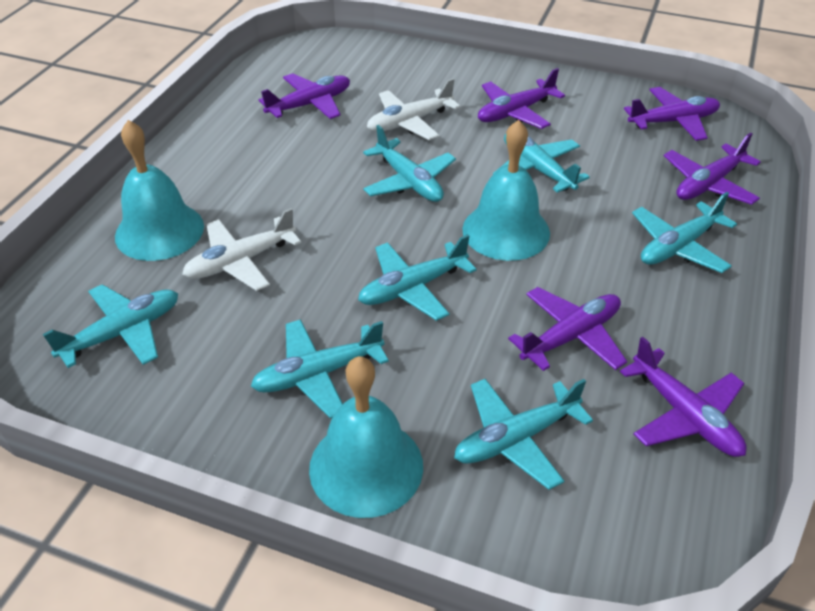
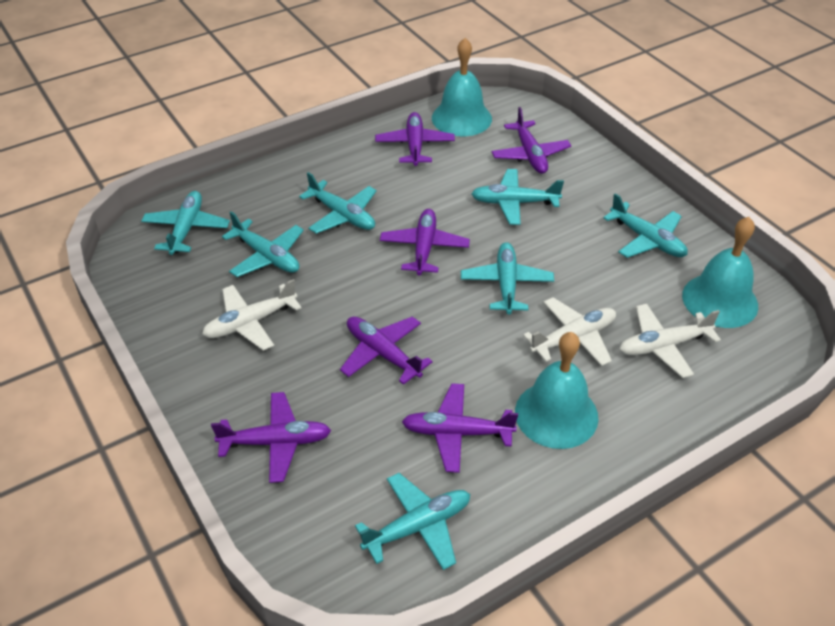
white plane: [182,208,301,291] [367,78,460,140] = 2 -> [202,279,302,351] [523,297,616,366] [619,304,721,378] = 3

